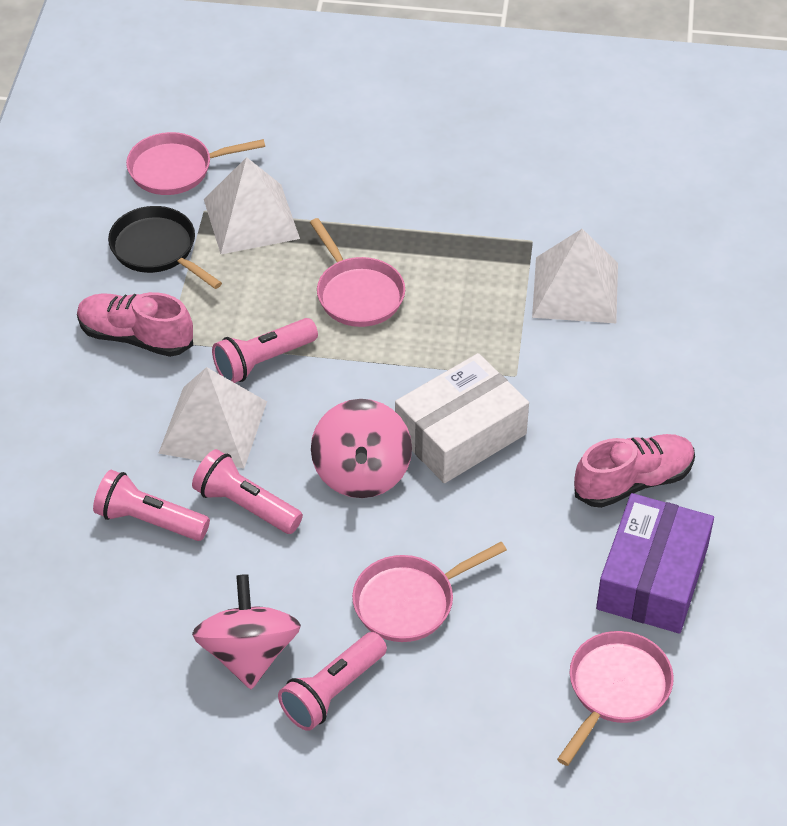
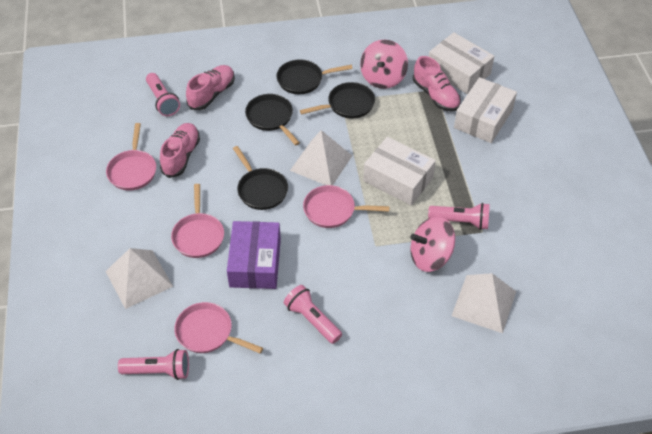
black pan: [108,206,222,289] = 1 -> [233,146,288,210] [245,94,300,146] [276,59,353,94] [300,82,375,119] = 4
pink shoe: [77,292,193,357] [574,434,695,508] = 2 -> [160,123,200,178] [186,65,235,110] [413,56,461,112] = 3
white box: [395,353,529,483] = 1 -> [363,137,436,205] [429,32,494,94] [454,77,517,143] = 3

